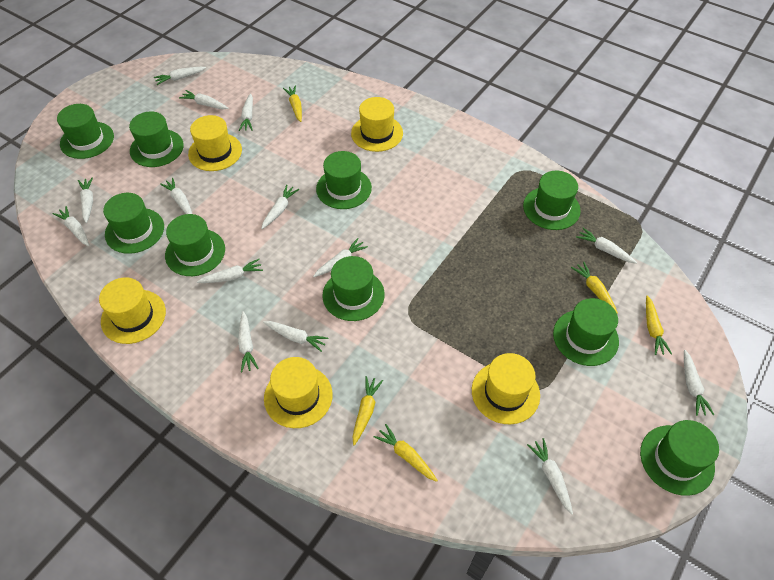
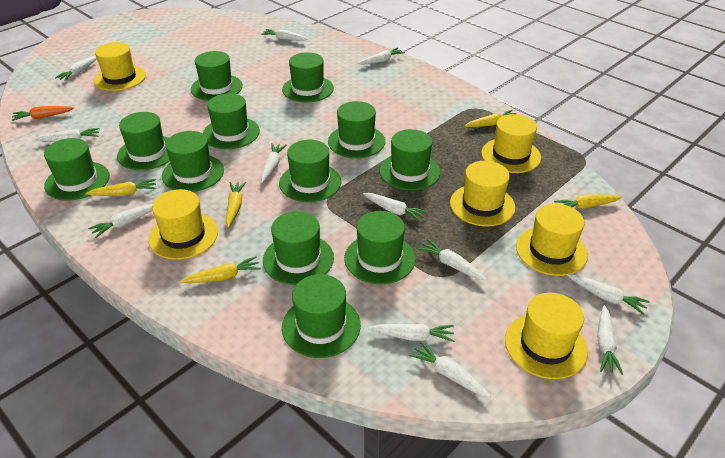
green hat: [57,104,114,159] [103,193,164,254] [129,112,184,167] [165,214,225,276] [316,151,372,209] [322,256,385,321] [523,171,581,230] [553,298,619,366] [640,420,719,496] = 9 -> [44,138,110,201] [117,112,170,170] [162,131,224,192] [191,51,243,101] [203,93,260,149] [263,211,334,285] [279,140,341,202] [282,52,334,103] [282,274,361,358] [328,101,385,158] [344,211,416,284] [379,129,441,191] = 12
orange carrot: none = 0 -> [12,106,74,121] = 1
white carrot: [53,206,89,246] [78,177,93,223] [154,67,206,85] [160,177,192,214] [179,90,229,109] [197,259,263,283] [238,311,259,373] [239,93,253,131] [261,185,299,229] [263,321,329,352] [313,238,368,277] [527,438,573,515] [576,228,637,264] [684,350,714,416] = 14 -> [35,128,100,142] [55,56,97,81] [88,204,153,238] [261,29,308,41] [261,143,287,183] [359,48,405,65] [363,193,428,222] [368,324,454,342] [409,342,491,397] [418,239,487,280] [567,274,650,315] [597,305,623,375] = 12
yellow hat: [99,278,166,344] [188,115,242,171] [264,357,333,428] [351,97,403,152] [472,353,540,424] = 5 -> [94,42,146,91] [148,189,218,260] [450,161,516,227] [481,114,541,173] [505,293,588,379] [516,204,588,276] = 6

